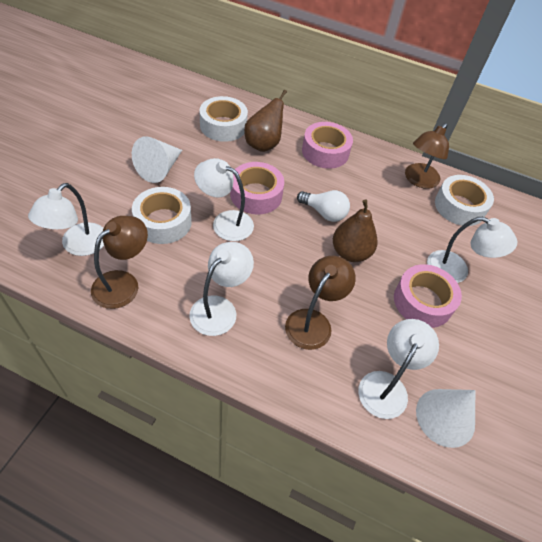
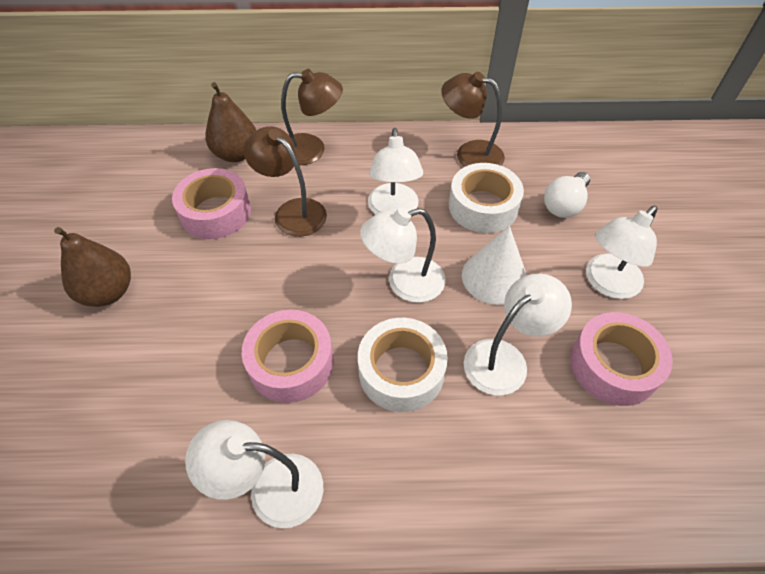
white cone: [132,136,182,183] [416,389,475,448] = 2 -> [462,226,527,305] = 1
white tape: [132,187,192,244] [199,96,248,142] [435,175,494,226] = 3 -> [358,318,448,412] [449,163,524,233] = 2

